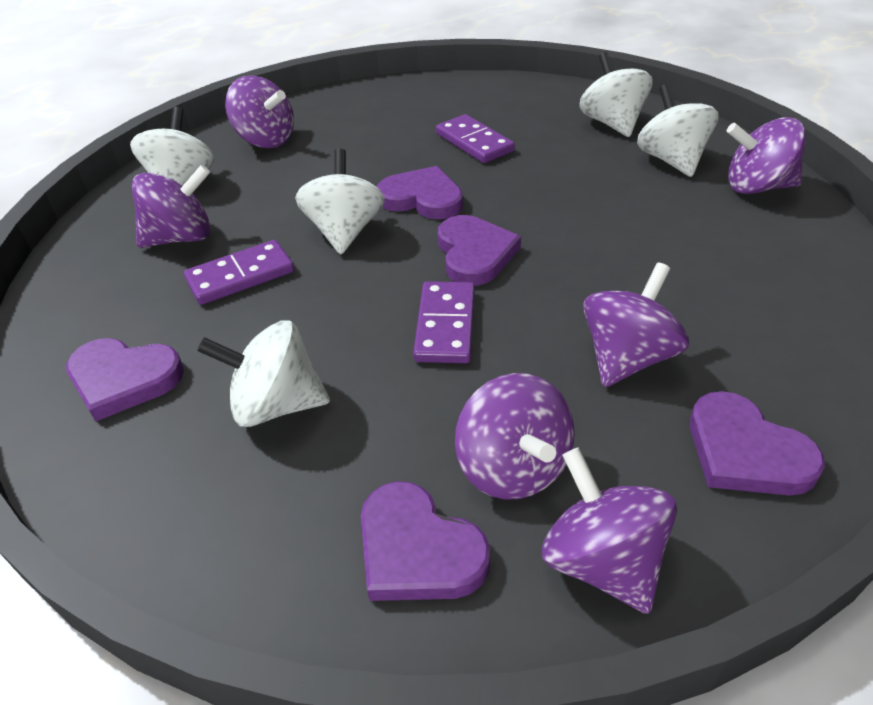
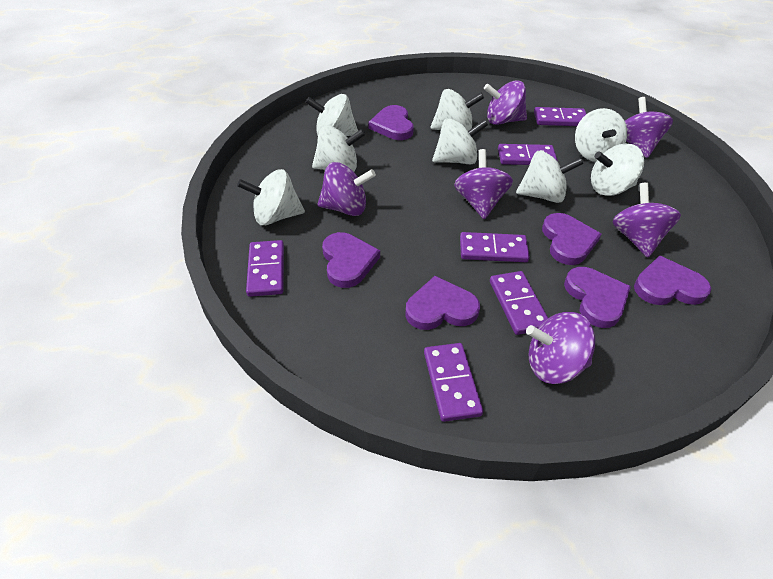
purple domino: [184,240,294,305] [413,281,475,363] [436,114,515,163] = 3 -> [246,240,284,297] [424,343,483,422] [460,232,530,262] [490,271,548,335] [498,144,558,165] [534,107,586,126] = 6
purple heart: [66,338,184,422] [361,481,490,601] [377,166,463,219] [438,215,521,286] [690,391,825,496] = 5 -> [322,232,380,288] [369,105,414,140] [405,276,480,330] [542,213,602,265] [564,267,631,328] [634,256,711,305] = 6
white spinning top: [130,107,214,186] [197,321,330,427] [295,149,385,254] [579,52,653,137] [637,84,719,177] = 5 -> [237,169,305,225] [305,94,358,136] [312,125,366,172] [431,89,484,131] [432,118,488,164] [516,151,583,203] [575,108,627,162] [591,144,644,196] = 8

